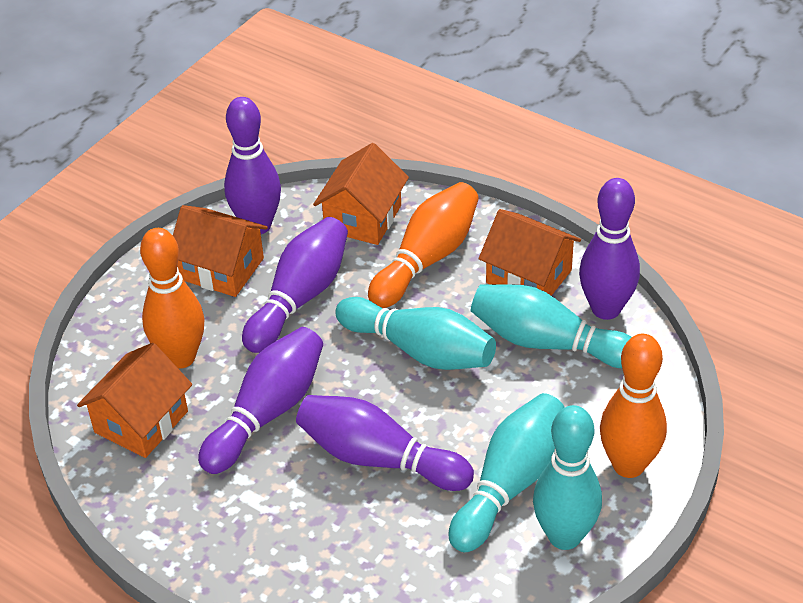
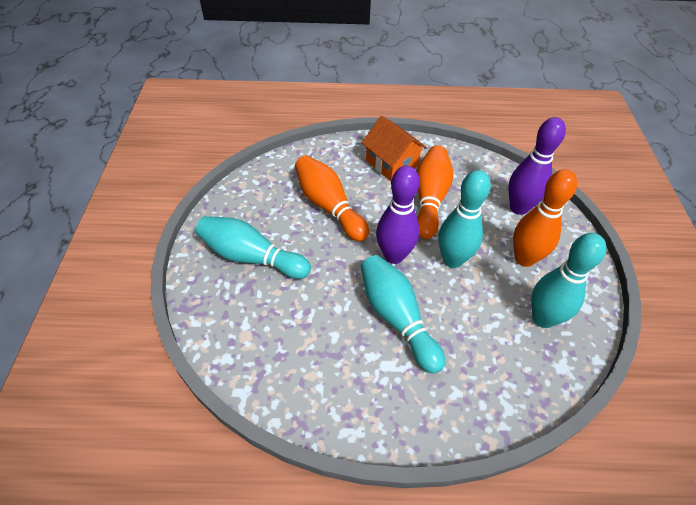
orange house: [77,343,192,458] [173,205,268,297] [313,143,409,245] [479,209,581,296] = 4 -> [362,116,427,181] = 1
purple bowling pin: [198,327,323,474] [224,97,281,234] [242,217,348,353] [296,395,474,491] [579,178,640,320] = 5 -> [376,166,420,264] [508,117,566,215] = 2

